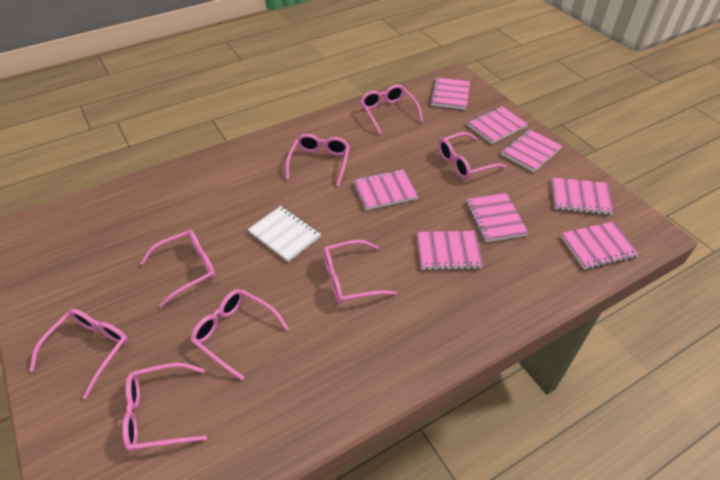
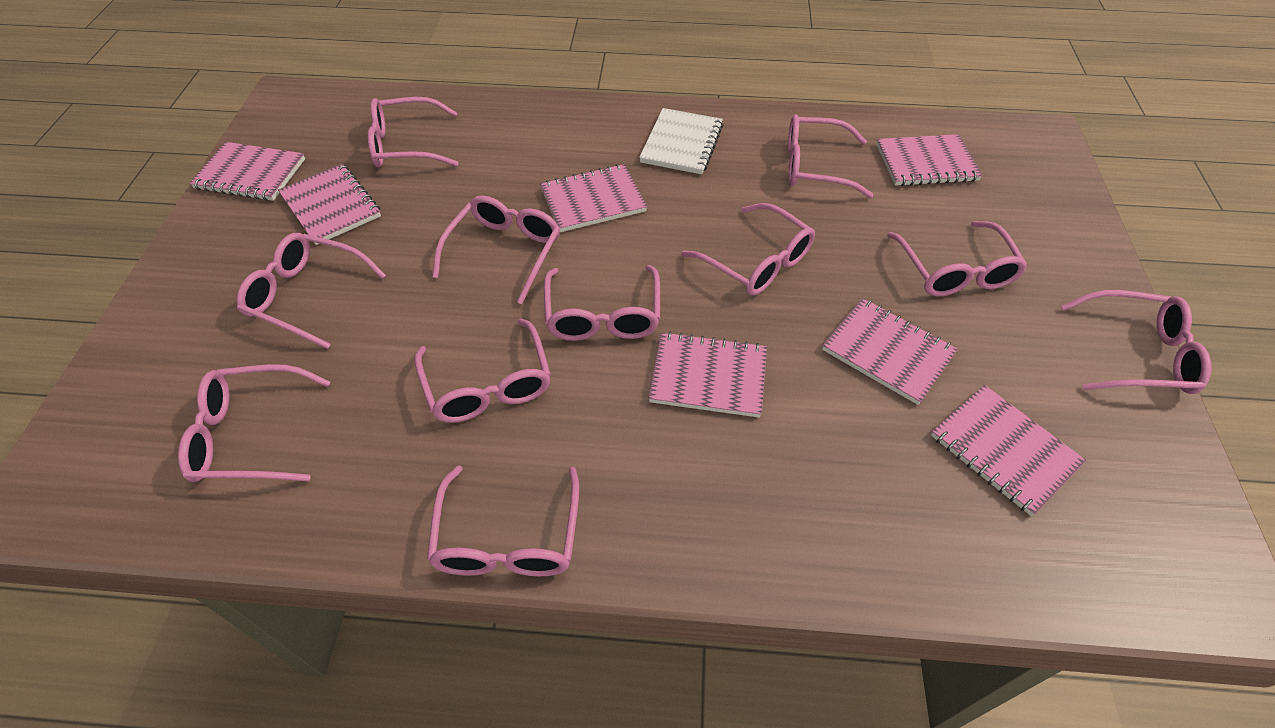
pink glasses: [29,309,128,399] [122,363,207,452] [140,230,216,307] [190,289,289,380] [286,134,350,186] [323,240,397,304] [360,85,423,134] [438,132,507,179] = 8 -> [178,364,330,482] [237,233,386,349] [368,97,458,167] [415,318,551,423] [427,466,579,576] [433,195,560,304] [544,265,660,341] [681,203,815,296] [788,114,874,198] [887,221,1028,296] [1061,290,1212,394] = 11
pink notebook: [353,169,418,210] [417,231,484,271] [430,77,470,110] [466,193,528,242] [467,106,528,144] [501,129,563,172] [551,177,614,215] [561,221,640,270] = 8 -> [189,142,305,201] [278,164,381,245] [540,164,647,232] [648,331,767,418] [822,298,958,405] [876,134,983,186] [931,385,1086,516] = 7

